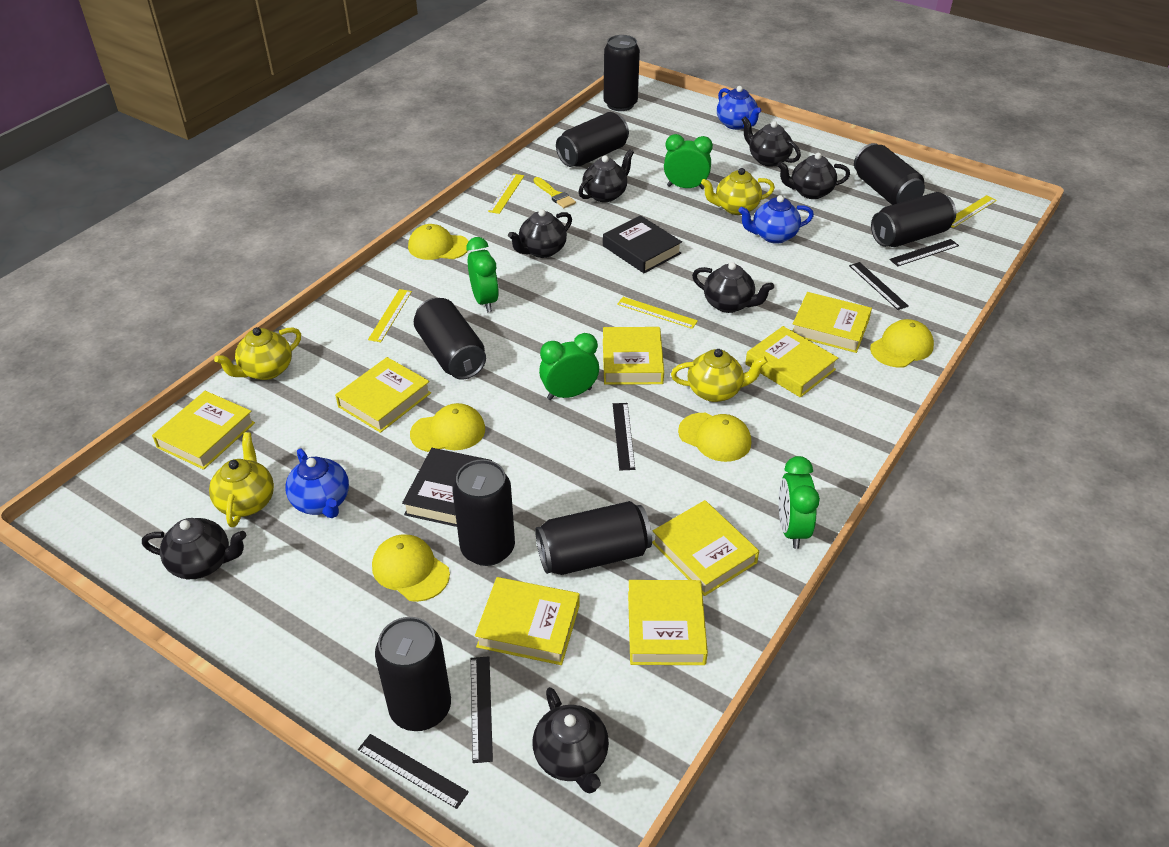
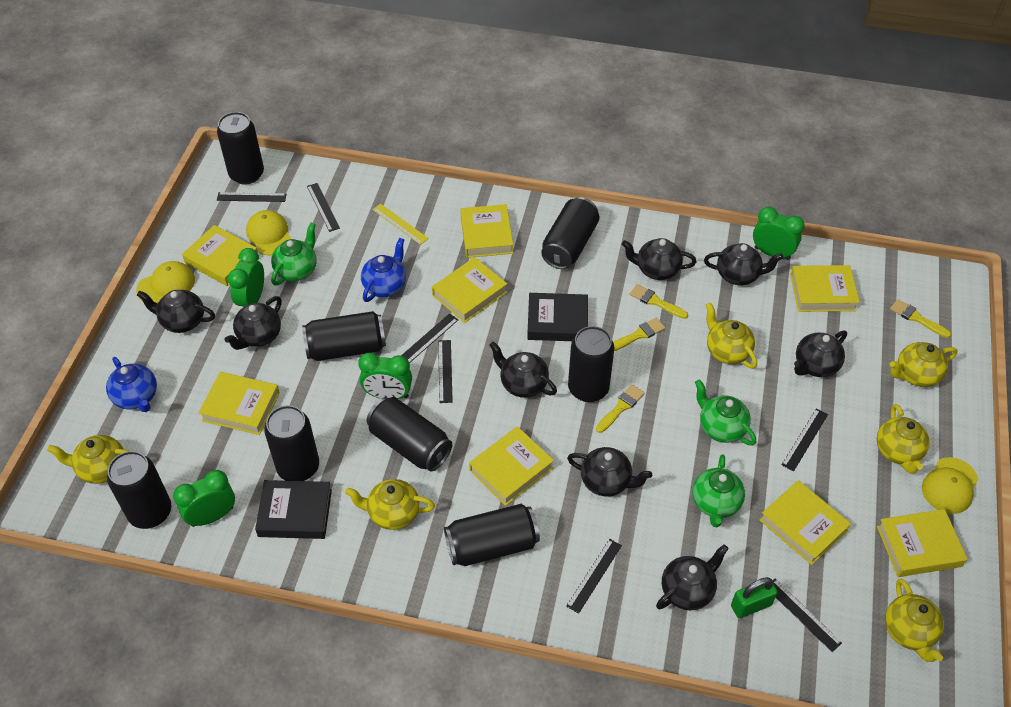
black ruler: [358,734,469,809] [471,656,493,763] [613,403,635,470] [849,262,909,310] [889,239,959,266] = 5 -> [217,192,287,202] [307,183,340,232] [401,313,458,363] [438,340,453,403] [566,539,622,614] [773,579,842,652] [782,409,828,471] = 7
black teapot: [142,518,246,579] [508,209,572,258] [532,687,609,793] [579,149,634,202] [692,262,774,313] [741,116,801,167] [777,153,850,199] = 7 -> [137,290,215,333] [224,296,282,350] [489,341,557,398] [567,447,652,496] [622,238,697,280] [656,544,729,610] [704,243,783,285] [794,330,847,377] = 8
blue teapot: [285,448,349,518] [717,86,761,130] [738,195,814,244] = 3 -> [106,357,157,412] [361,238,406,302] = 2
green padlock: none = 0 -> [731,577,778,618] = 1
green teapot: none = 0 -> [271,223,317,285] [692,454,745,527] [695,379,756,446] = 3
yellow brush: [533,177,576,208] = 1 -> [596,384,645,433] [613,318,665,351] [630,284,688,319] [890,299,951,338] = 4
yellow cap: [372,534,450,602] [408,224,468,260] [410,403,485,452] [678,413,751,462] [870,319,934,368] = 5 -> [136,261,195,303] [246,210,291,256] [922,457,979,514] = 3
yellow ruler: [368,289,412,342] [488,174,524,214] [617,297,698,329] [951,195,997,228] = 4 -> [372,204,429,245] = 1
yellow teapot: [209,432,274,527] [214,327,301,380] [671,349,768,402] [701,168,775,215] = 4 -> [47,435,129,484] [345,479,435,530] [706,302,757,369] [877,404,930,474] [885,578,944,662] [890,342,958,387] = 6

